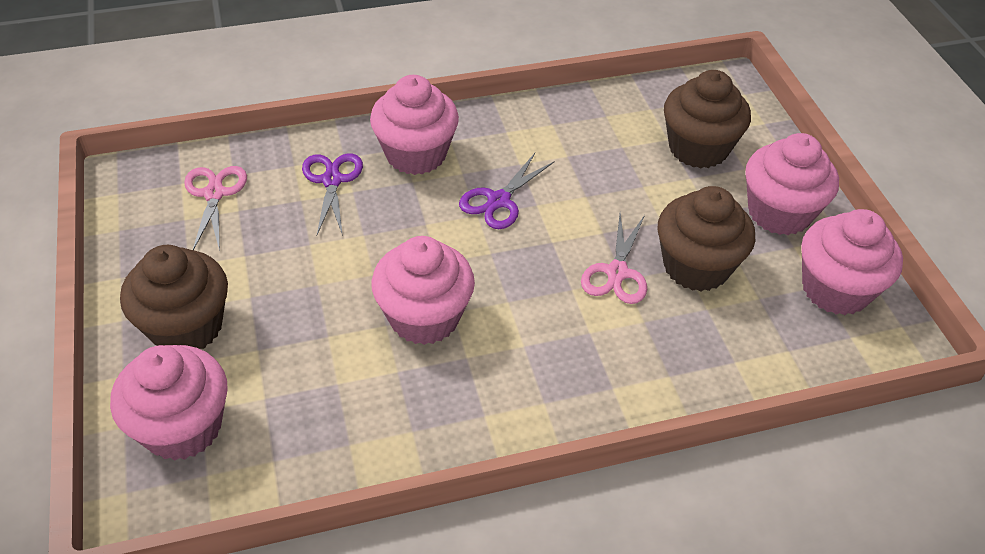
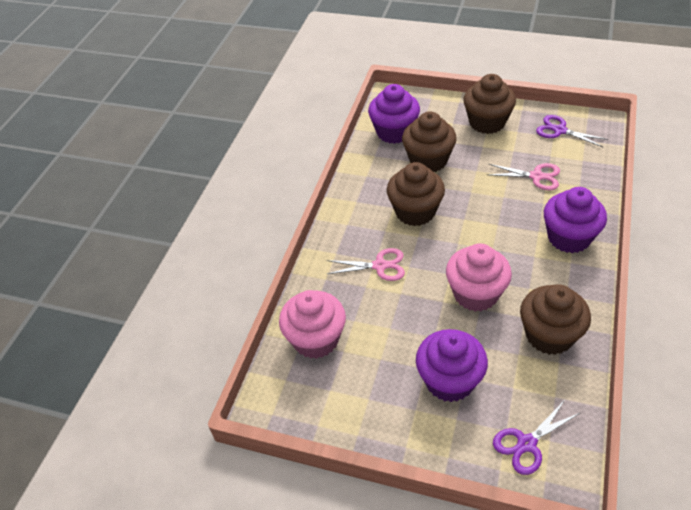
brown cupcake: [120,245,228,349] [658,186,755,291] [664,70,751,168] = 3 -> [387,162,445,226] [402,111,457,172] [464,74,516,134] [520,284,591,355] = 4
pink cupcake: [110,345,228,461] [370,75,459,175] [371,236,475,345] [745,133,839,235] [801,209,903,315] = 5 -> [279,290,346,359] [446,244,512,311] = 2
purple cupcake: none = 0 -> [368,84,420,144] [416,329,488,402] [544,187,607,253] = 3

